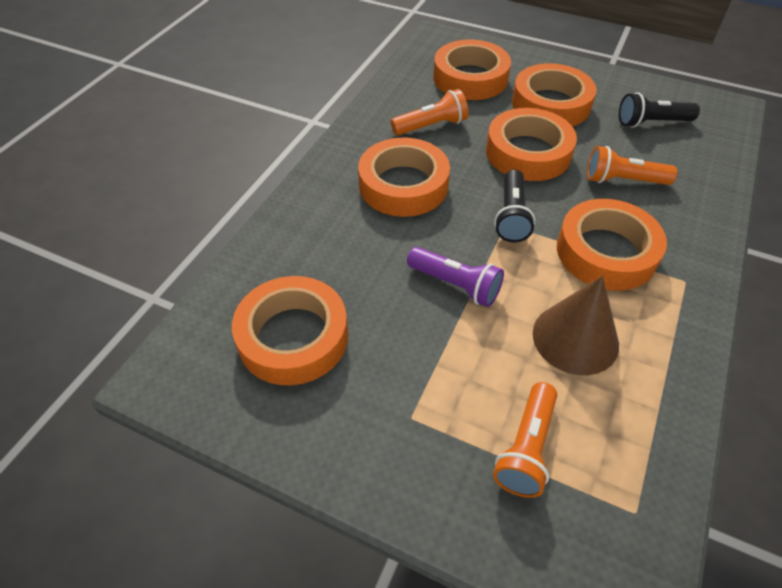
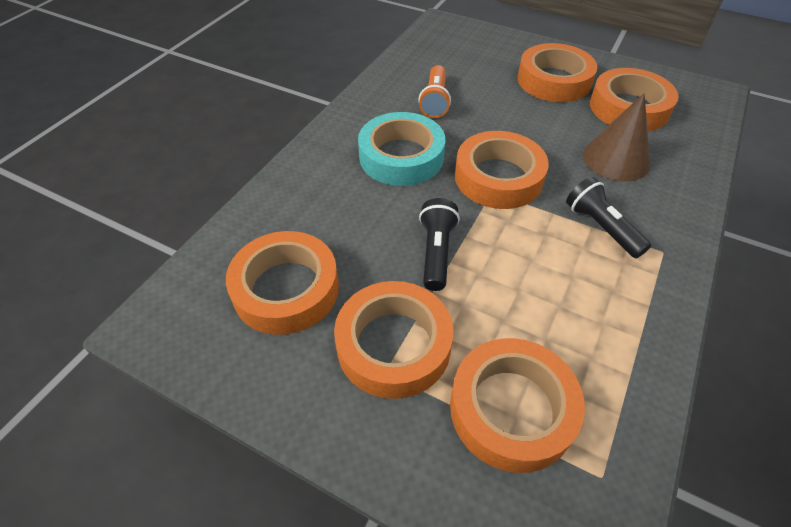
orange flashlight: [391,89,468,135] [493,382,557,498] [587,146,677,185] = 3 -> [418,65,451,118] = 1
purple flashlight: [407,247,504,307] = 1 -> none = 0
turquoise tape: none = 0 -> [358,112,445,186] = 1

